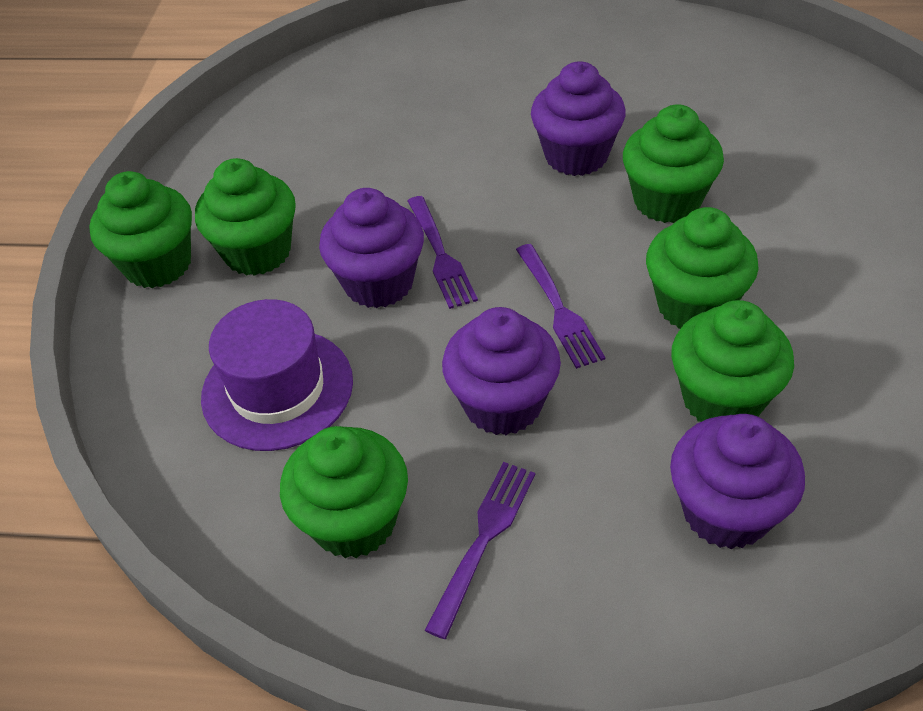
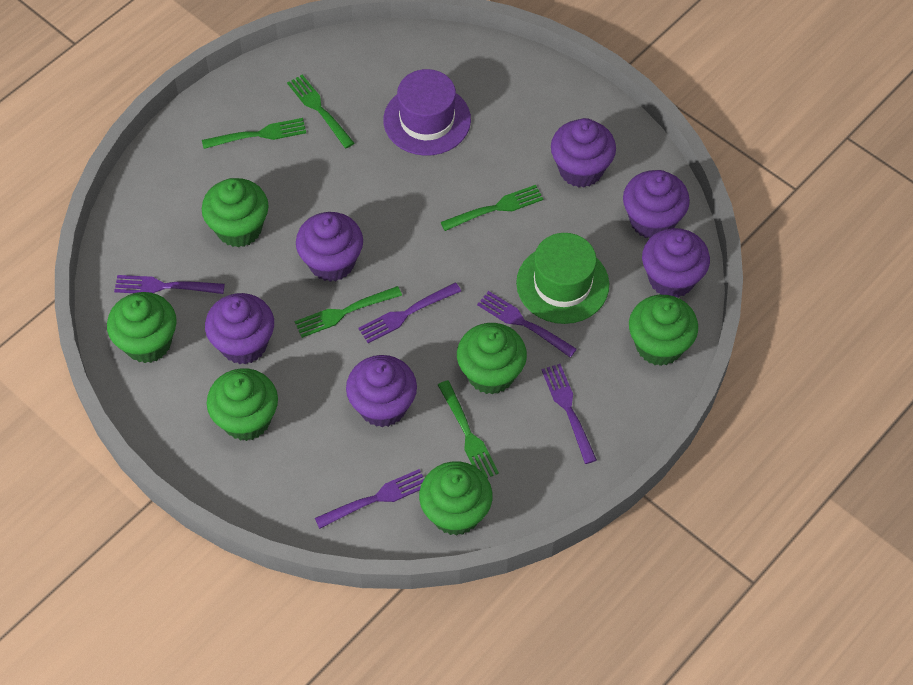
green fork: none = 0 -> [202,118,306,149] [287,75,354,148] [295,286,402,338] [438,380,499,478] [441,185,544,231] = 5
green hat: none = 0 -> [516,233,609,324] = 1
purple cupcake: [319,188,424,308] [442,307,561,435] [531,61,626,176] [670,414,805,549] = 4 -> [205,293,274,364] [296,212,363,282] [346,355,417,428] [551,118,616,188] [623,170,690,238] [642,228,710,298] = 6
purple fork: [408,196,478,309] [425,462,535,639] [516,244,605,369] = 3 -> [114,275,225,294] [315,469,424,529] [358,283,461,343] [477,291,577,357] [541,364,597,464] = 5

